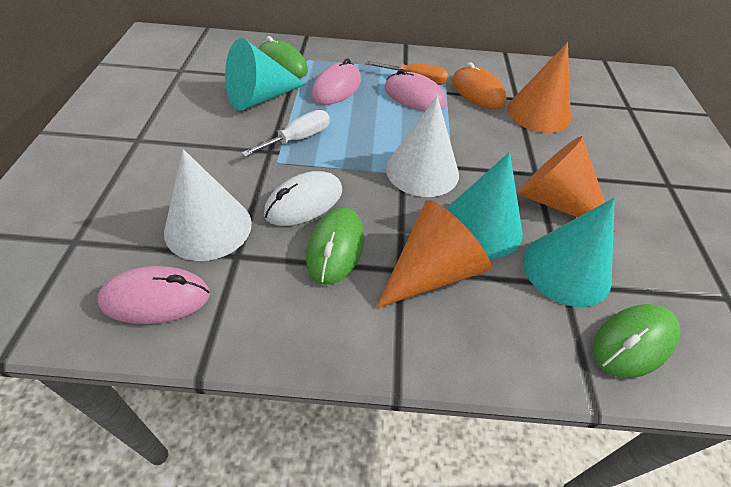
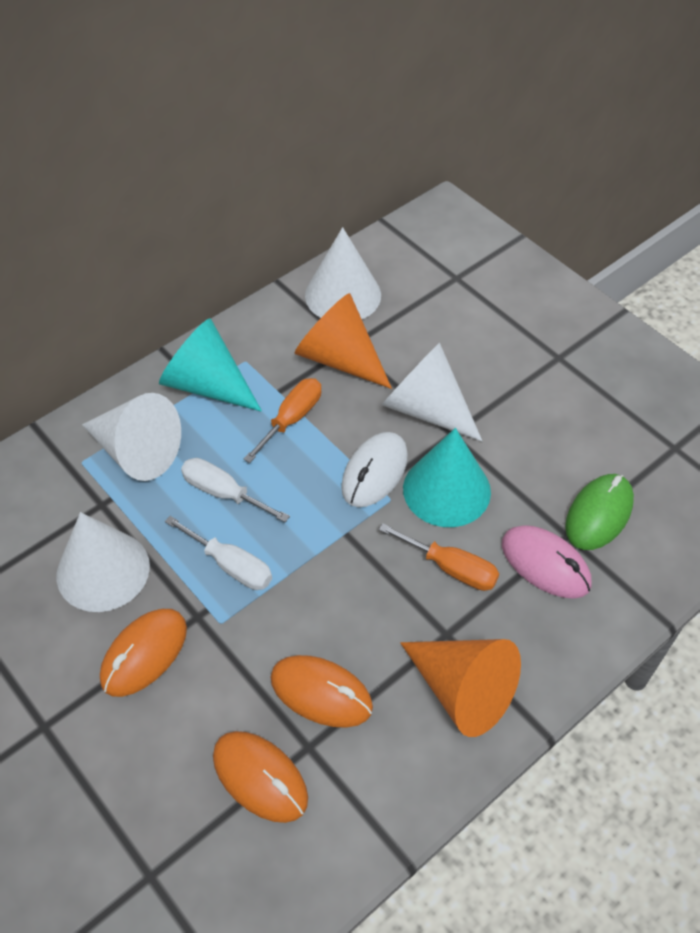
green mouse: [259,36,308,78] [306,207,364,285] [593,304,680,378] = 3 -> [565,474,634,550] = 1
orange cone: [376,200,491,309] [507,42,571,133] [518,136,615,232] = 3 -> [294,293,392,389] [400,639,521,737] = 2
orange mouse: [452,62,507,109] = 1 -> [100,609,187,697] [213,731,308,823] [271,655,373,728] = 3
orange screwdriver: [365,61,448,85] = 1 -> [244,378,321,463] [379,523,499,591] = 2
pink mouse: [97,266,210,324] [311,59,361,105] [384,69,447,111] = 3 -> [502,525,592,599] = 1
turquoise cone: [225,38,306,111] [446,152,523,259] [523,198,615,307] = 3 -> [159,318,262,412] [403,428,491,527] = 2
white cone: [164,149,252,261] [386,96,459,197] = 2 -> [56,512,150,612] [82,393,181,481] [305,227,381,319] [382,343,482,441] = 4
white screwdriver: [242,110,330,157] = 1 -> [165,516,272,590] [181,458,290,522] = 2

